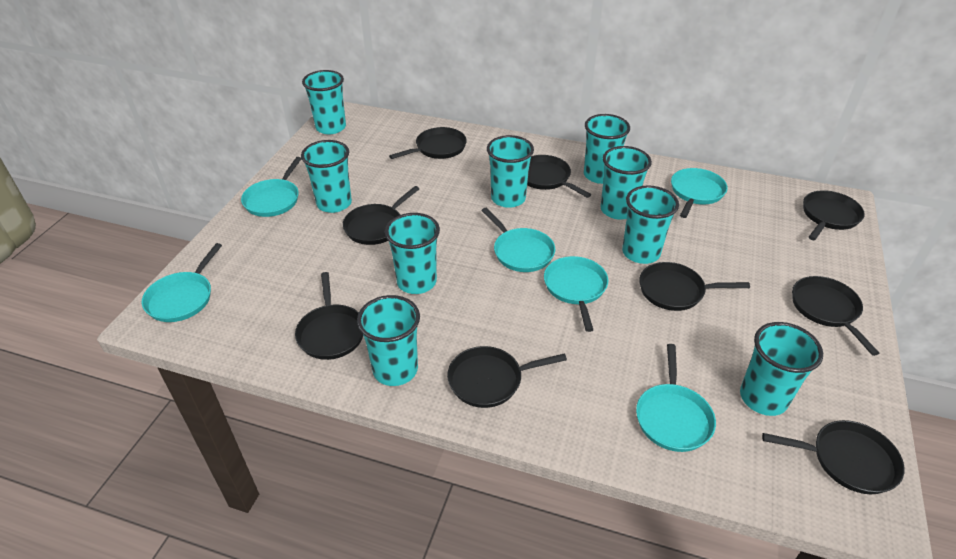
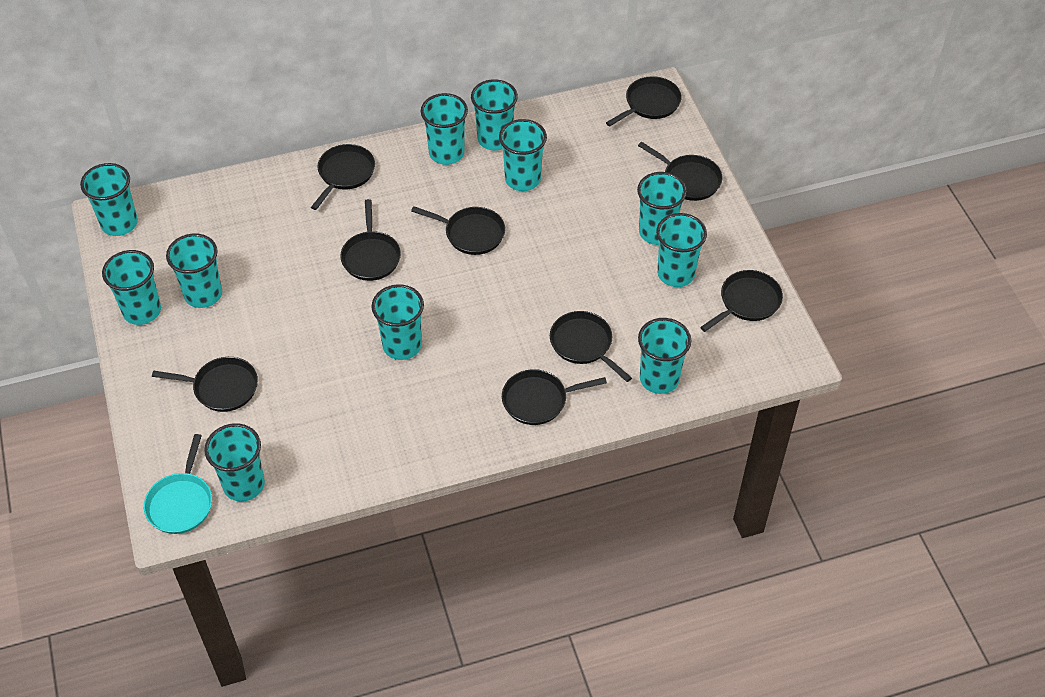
turquoise cup: [301,140,352,213] [302,70,346,134] [357,295,420,386] [385,213,440,294] [487,135,534,208] [584,114,630,184] [600,146,652,220] [622,185,679,264] [740,322,823,416] = 9 -> [80,163,138,236] [102,250,161,325] [166,234,222,308] [204,423,265,502] [371,284,424,360] [421,93,468,165] [471,79,518,151] [499,119,547,191] [637,172,687,245] [638,318,691,394] [656,213,707,287] = 11
turquoise pan: [142,243,222,322] [241,157,301,217] [481,208,555,272] [544,256,609,332] [636,344,716,452] [671,168,728,218] = 6 -> [144,434,212,534] = 1

